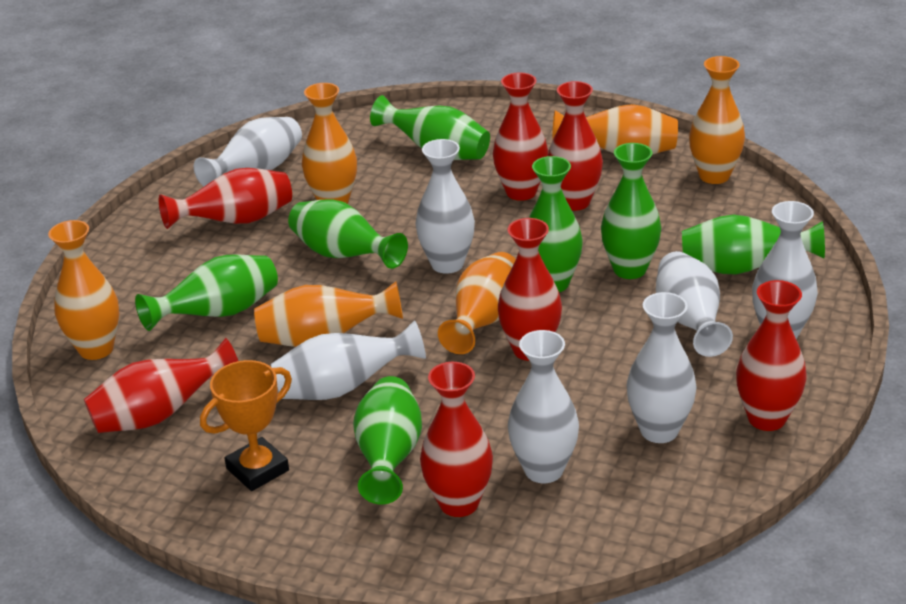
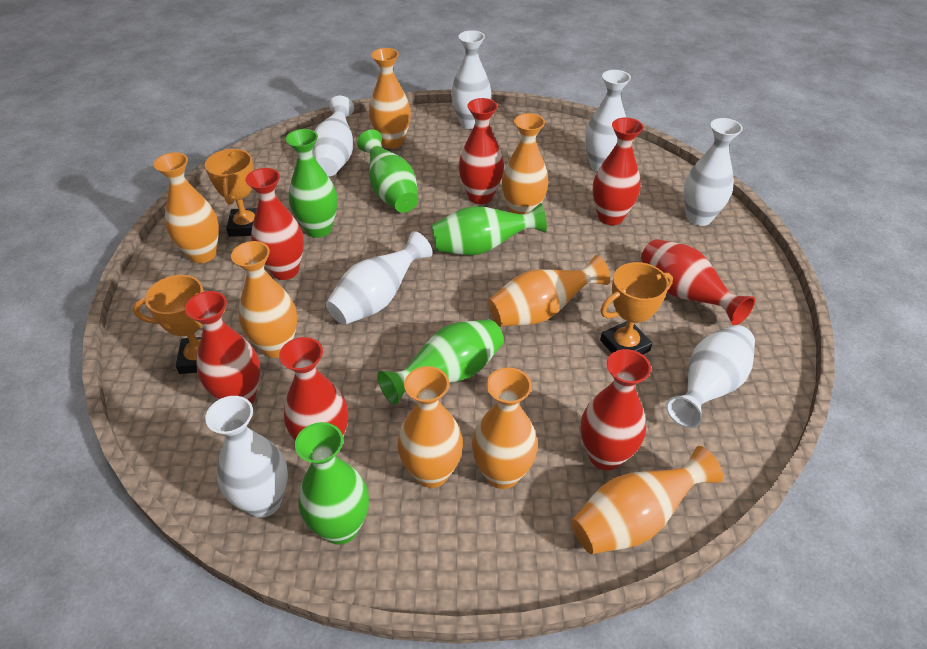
green vase: [135,255,278,331] [288,199,408,269] [353,376,422,504] [370,95,490,160] [529,156,583,292] [601,143,661,279] [682,215,825,274] = 7 -> [286,129,338,238] [295,422,369,545] [357,129,418,213] [377,319,504,405] [432,203,547,255] = 5
orange trophy: [200,360,292,491] = 1 -> [133,275,226,374] [205,149,257,237] [600,262,673,354] = 3
orange vase: [48,220,119,360] [254,281,403,347] [302,83,357,204] [438,252,516,354] [552,104,678,155] [689,56,745,184] = 6 -> [154,152,219,263] [231,241,297,358] [369,48,411,149] [397,366,463,488] [472,367,538,489] [488,255,610,327] [502,113,549,214] [571,446,723,554] = 8

